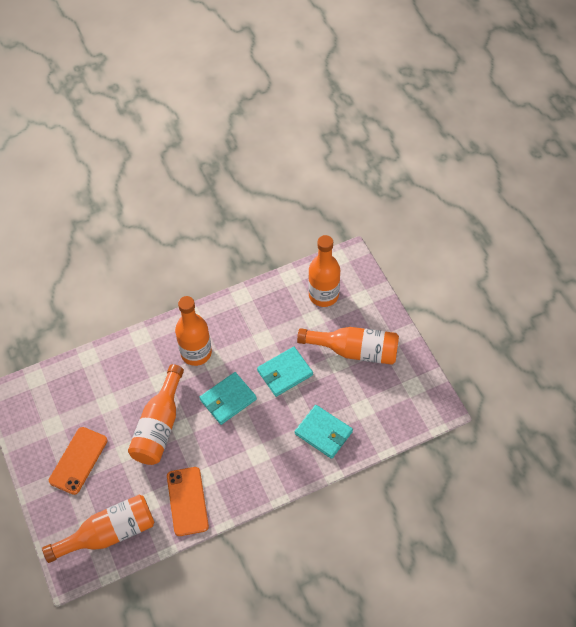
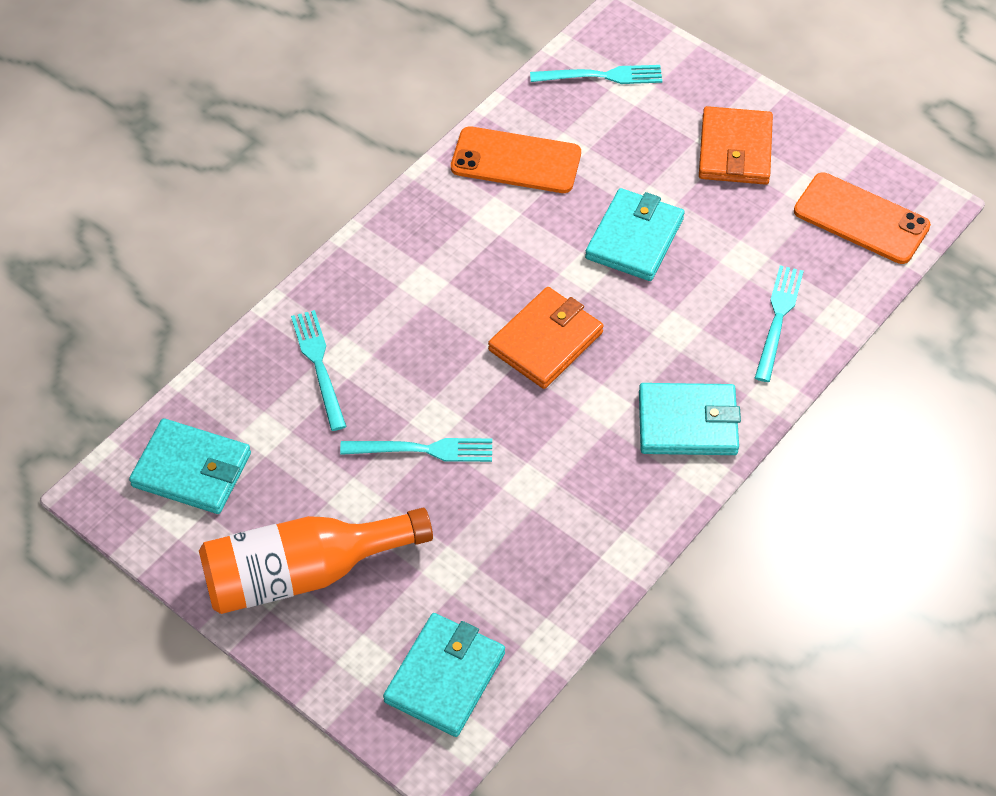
orange bottle: [42,494,155,563] [128,364,184,465] [175,296,212,366] [297,327,399,365] [308,235,340,307] = 5 -> [199,508,433,614] = 1
orange wallet: none = 0 -> [488,287,604,389] [699,106,773,185] = 2
turquoise fork: none = 0 -> [291,310,347,431] [340,438,492,462] [530,65,662,84] [755,265,804,382] = 4
turquoise wallet: [199,372,257,425] [257,347,313,397] [295,405,353,459] = 3 -> [129,418,251,514] [383,613,505,737] [585,188,684,281] [639,383,741,455] = 4

